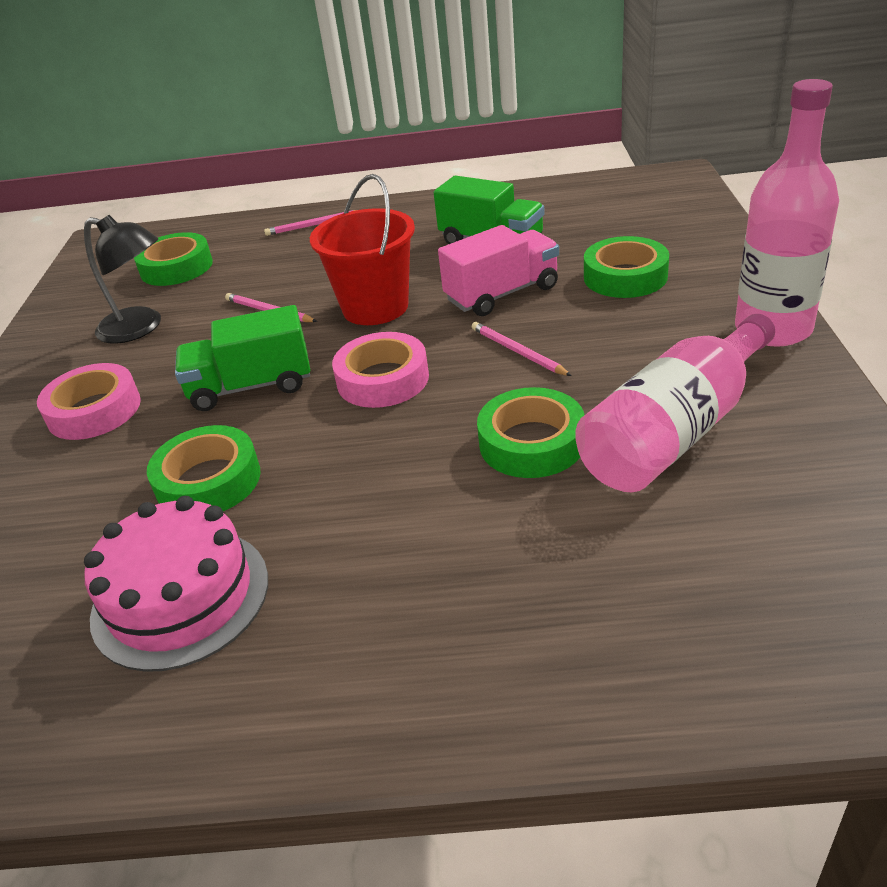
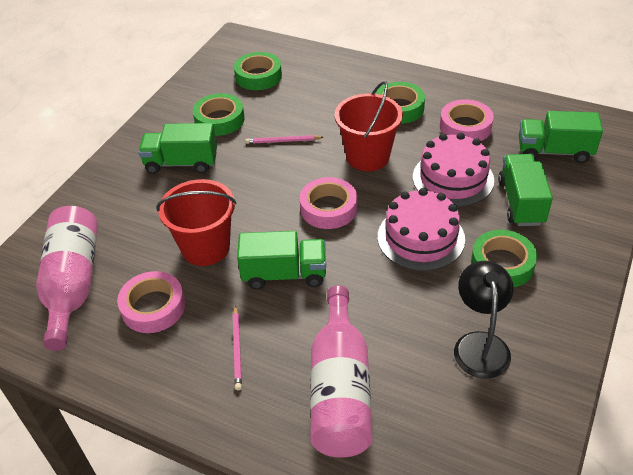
green truck: [175,305,310,411] [434,176,545,244] = 2 -> [138,123,217,174] [237,231,326,289] [498,154,553,226] [519,111,603,163] = 4
pink cake: [84,496,268,672] = 1 -> [378,188,465,271] [413,133,494,207] = 2
pink pencil: [225,293,317,322] [264,210,355,236] [472,322,572,376] = 3 -> [233,305,242,390] [245,135,323,144] = 2
pink tape: [37,363,141,440] [332,332,429,408] = 2 -> [117,271,185,333] [300,177,357,229] [440,99,494,141] = 3
pink truck: [438,225,559,316] = 1 -> none = 0
red bucket: [310,174,415,325] = 1 -> [156,179,237,266] [335,81,403,171] = 2

